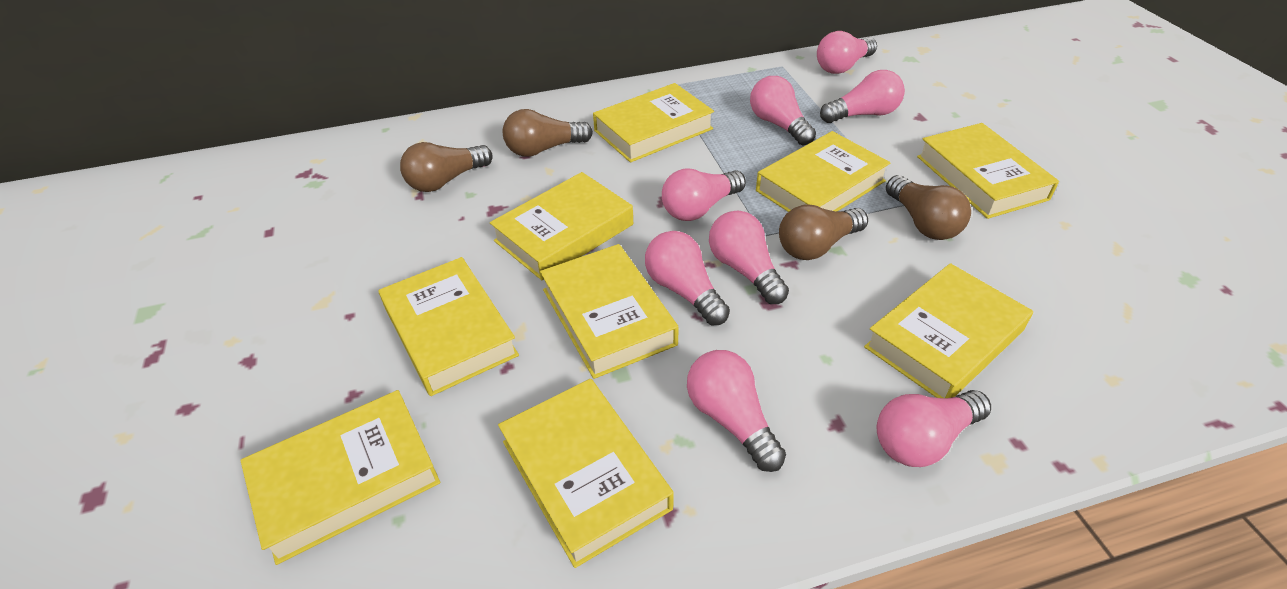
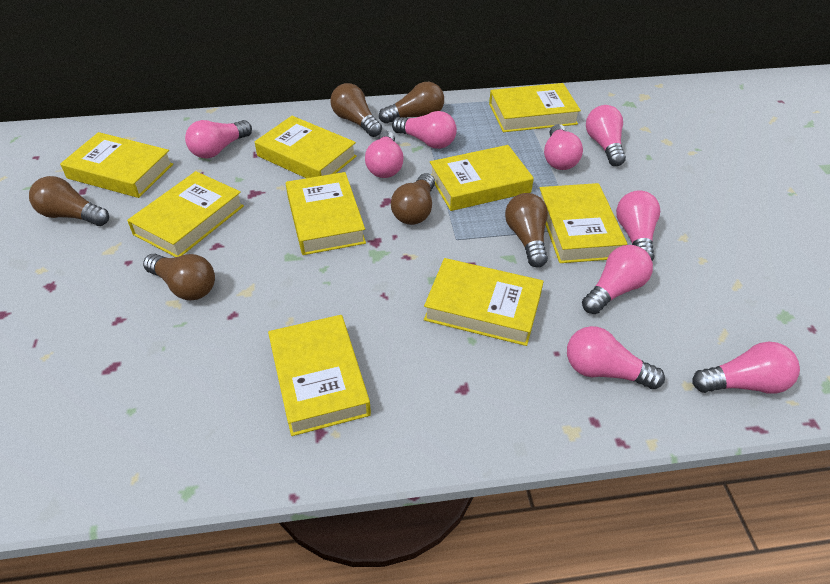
brown light bulb: [400,142,493,192] [503,109,593,157] [779,205,868,260] [886,175,971,240] = 4 -> [29,176,109,226] [143,254,215,300] [331,83,382,137] [379,82,444,124] [391,173,435,225] [505,193,548,268] = 6
pink light bulb: [645,231,730,325] [662,168,746,221] [687,350,786,472] [709,211,789,304] [750,76,816,145] [817,31,877,74] [820,70,905,123] [877,390,991,467] = 8 -> [185,120,252,159] [365,131,404,178] [392,111,457,149] [544,124,583,170] [567,326,665,389] [582,245,653,314] [586,105,626,166] [616,191,660,261] [692,342,800,394] = 9

